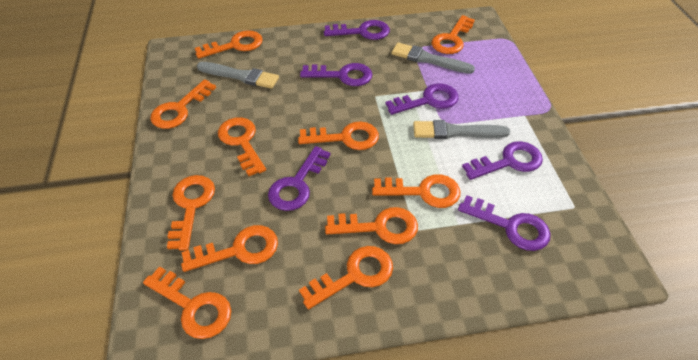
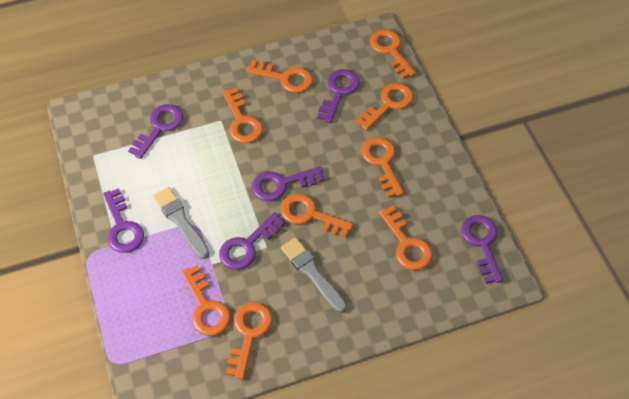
grey brush: [197,62,279,89] [391,43,475,74] [413,120,510,139] = 3 -> [153,187,209,259] [281,237,347,313] = 2
orange key: [143,266,231,339] [150,79,216,129] [167,175,215,251] [181,225,278,272] [195,30,263,59] [218,117,266,176] [298,122,379,150] [299,246,393,309] [325,207,418,244] [372,174,460,208] [432,15,475,54] = 11 -> [181,265,230,336] [222,88,263,143] [226,302,272,379] [246,60,313,93] [281,194,353,238] [356,83,413,130] [361,137,404,198] [369,29,416,79] [379,205,433,270] = 9

